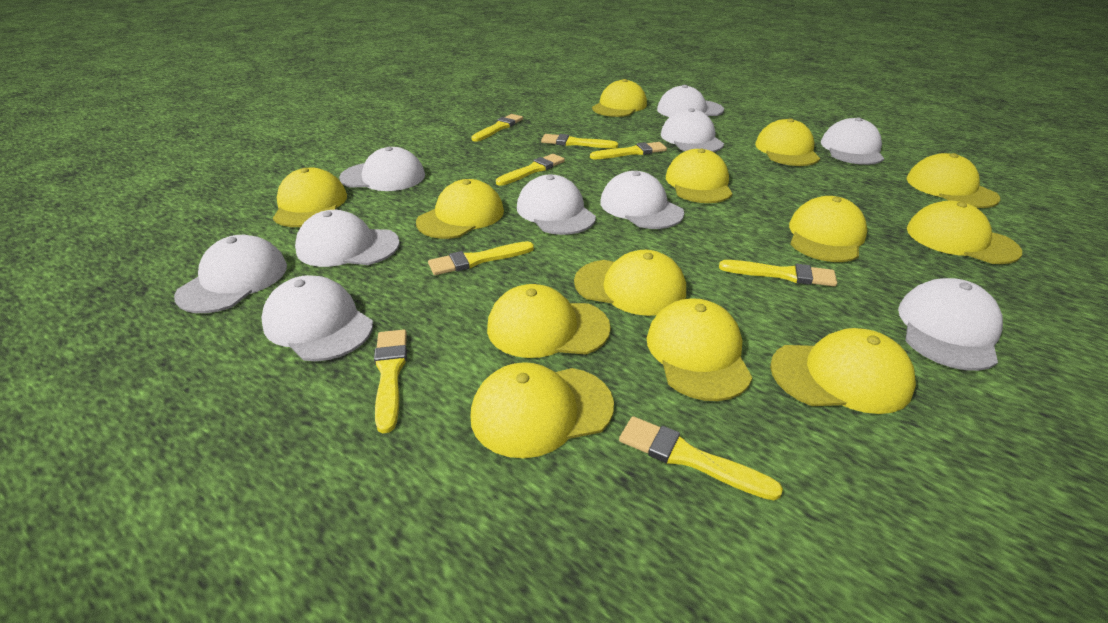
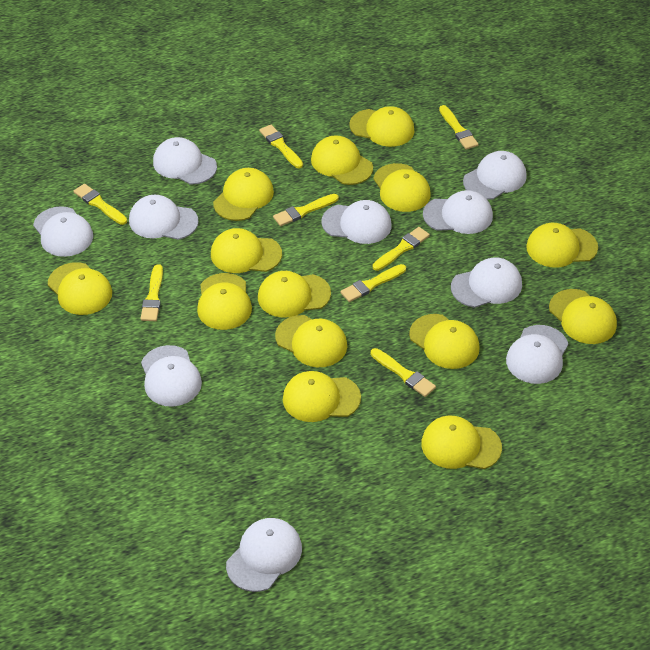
yellow cap: [273,168,347,227] [416,179,504,239] [470,362,614,458] [487,284,611,358] [574,250,686,316] [592,79,647,117] [647,298,752,401] [666,148,733,203] [755,118,820,166] [770,328,916,414] [789,196,867,262] [907,153,1000,208] [907,200,1022,264] = 13 -> [48,262,112,315] [197,273,252,330] [211,228,282,273] [213,168,274,221] [258,271,331,318] [275,315,347,367] [283,371,361,422] [311,135,373,185] [349,106,415,147] [373,163,431,212] [409,314,480,369] [421,416,502,469] [526,223,598,267] [549,289,617,344] = 14

